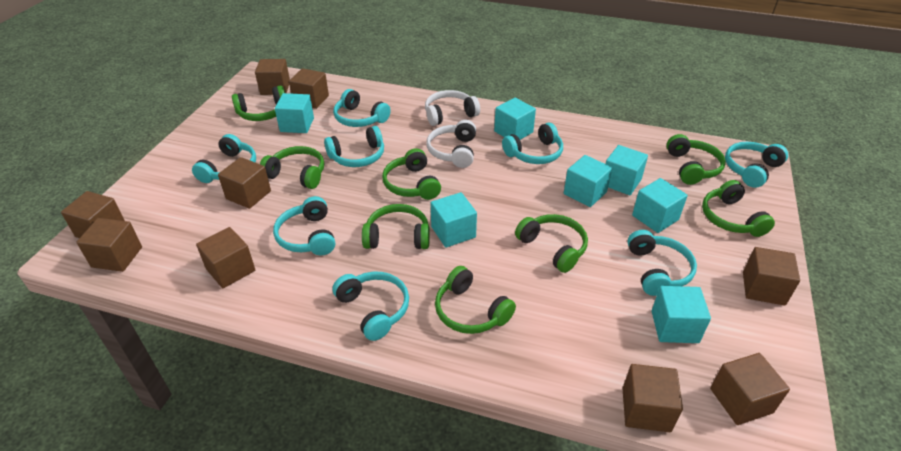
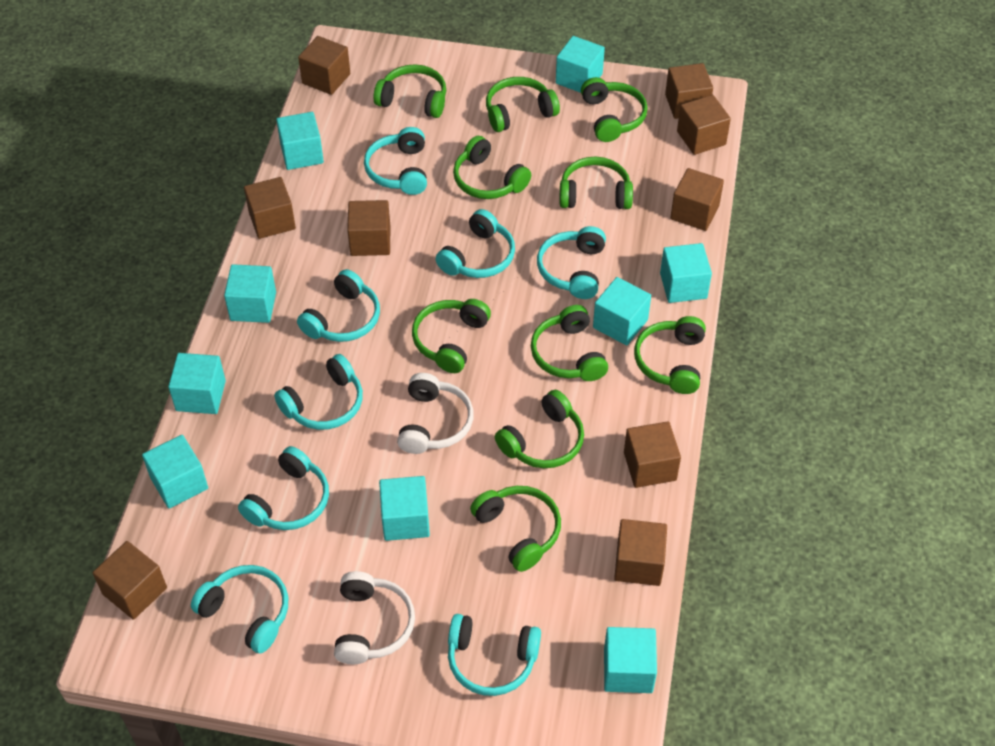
green headphones: [232,86,285,121] [260,146,324,189] [362,204,430,249] [382,148,441,200] [435,266,516,334] [515,214,588,273] [666,134,726,185] [702,180,775,237] = 8 -> [373,64,446,118] [412,299,491,373] [453,136,531,199] [470,486,561,572] [486,77,560,132] [495,390,584,468] [531,305,608,381] [560,157,633,209] [581,77,648,142] [634,316,706,394] = 10
turquoise cube: [275,93,314,133] [431,192,477,248] [494,98,536,140] [564,155,612,207] [606,145,648,195] [632,178,688,233] [652,286,711,343] = 7 -> [142,435,208,508] [168,353,226,414] [224,264,276,323] [276,112,324,170] [379,476,430,541] [556,36,605,93] [593,277,651,345] [604,627,657,693] [660,243,712,303] = 9

